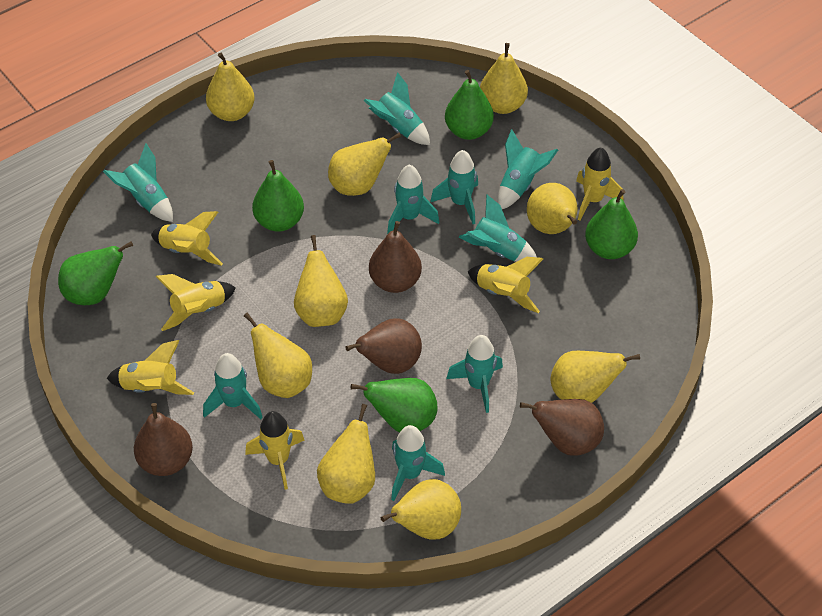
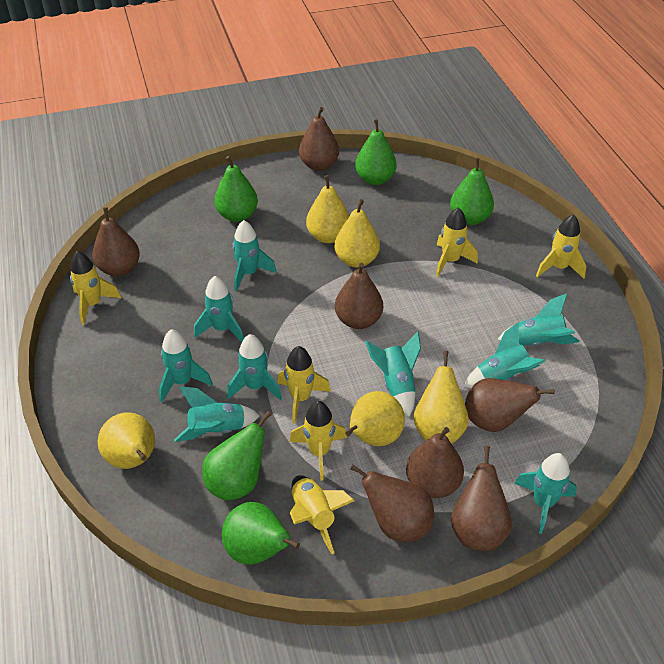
brown pear: [134,403,193,476] [345,318,422,374] [369,221,422,293] [520,399,604,456] = 4 -> [92,207,140,276] [299,107,339,171] [335,263,383,329] [350,465,434,542] [406,427,464,498] [451,446,512,551] [465,378,555,432] = 7
yellow pear: [206,53,255,121] [244,313,312,398] [294,235,348,327] [317,404,375,504] [328,133,401,196] [381,479,461,540] [480,43,528,114] [527,183,578,234] [550,351,640,403] = 9 -> [98,412,155,469] [306,175,349,243] [335,199,380,267] [345,391,405,446] [413,351,469,444] = 5

